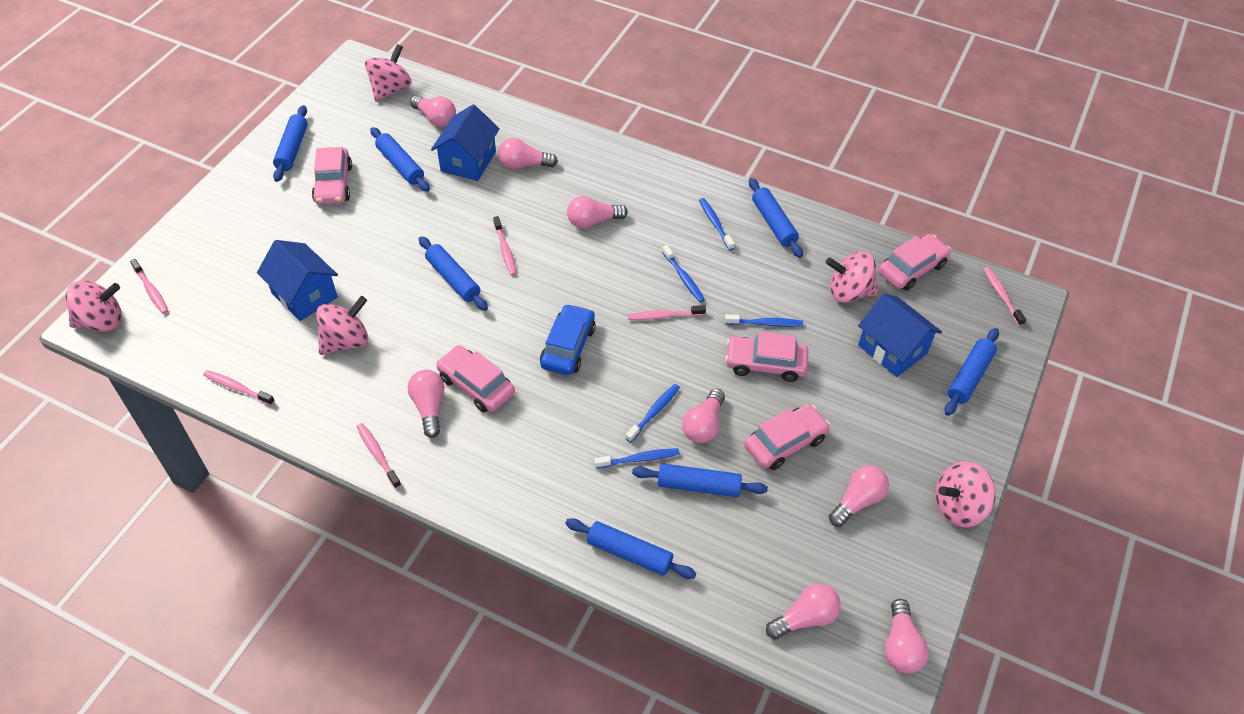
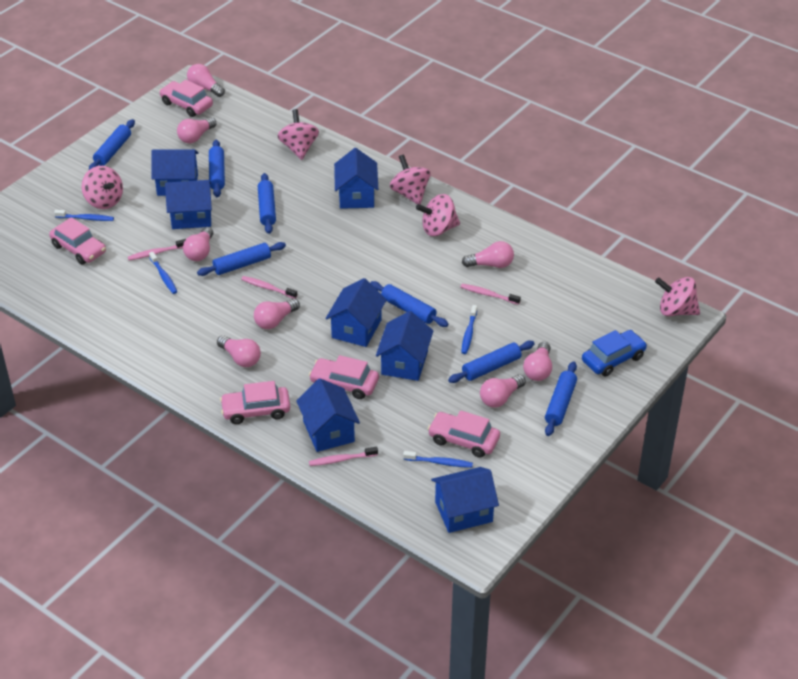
blue house: [257,240,338,321] [431,104,500,181] [858,293,942,377] = 3 -> [151,149,199,196] [165,180,212,229] [296,379,360,452] [325,278,387,347] [334,148,378,209] [376,311,433,381] [431,467,499,533] = 7
blue toothbrush: [595,448,680,468] [625,384,680,443] [662,245,705,303] [699,198,735,250] [725,314,803,327] = 5 -> [54,210,114,221] [149,252,177,294] [403,451,473,468] [461,305,477,354] = 4
pink toothbrush: [130,259,168,314] [203,370,275,405] [357,423,401,489] [493,216,517,276] [628,305,706,320] [983,267,1026,326] = 6 -> [128,239,186,260] [241,276,297,299] [309,447,378,466] [460,284,521,305] = 4

